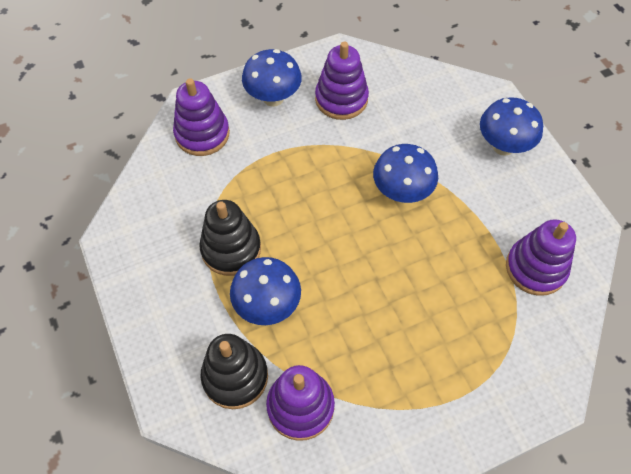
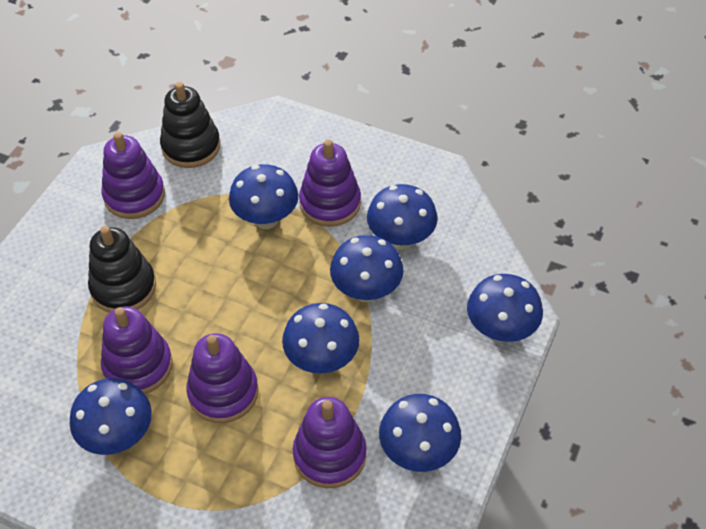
blue mushroom: [230,257,301,325] [242,49,302,107] [373,144,438,203] [480,98,543,156] = 4 -> [70,378,152,455] [229,164,298,229] [282,303,360,374] [330,235,404,302] [367,184,438,250] [379,394,461,472] [467,274,543,342] = 7
purple stacking toy: [173,78,230,156] [266,365,335,441] [315,42,369,120] [506,219,576,296] = 4 -> [101,307,172,394] [102,132,165,219] [186,333,258,423] [293,397,367,488] [299,139,361,227] = 5

